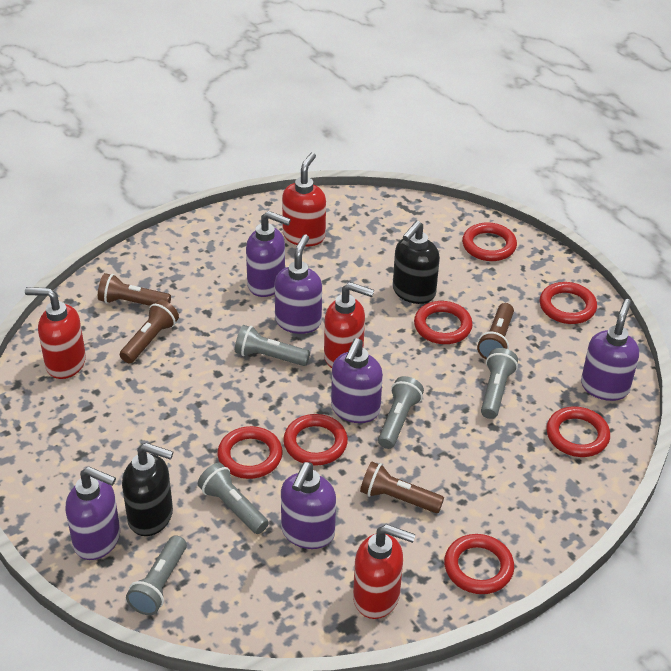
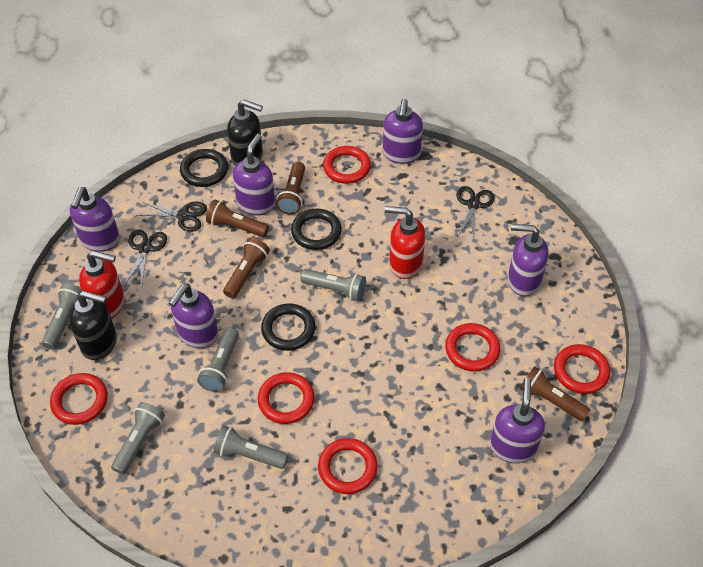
black ring: none = 0 -> [180,149,228,187] [261,303,315,351] [291,209,342,250] = 3
black scissors: none = 0 -> [124,230,167,287] [136,201,207,232] [457,186,494,238] = 3
red ring: [217,426,283,479] [283,414,348,465] [414,301,473,344] [444,534,514,594] [462,222,517,261] [540,282,597,324] [546,407,610,457] = 7 -> [50,373,108,425] [258,372,315,424] [318,438,378,494] [323,146,371,184] [445,323,500,372] [554,344,610,394] = 6
red soap dispenser: [25,287,86,379] [282,152,326,247] [324,282,374,368] [353,525,416,619] = 4 -> [79,251,125,319] [385,206,425,279] = 2

